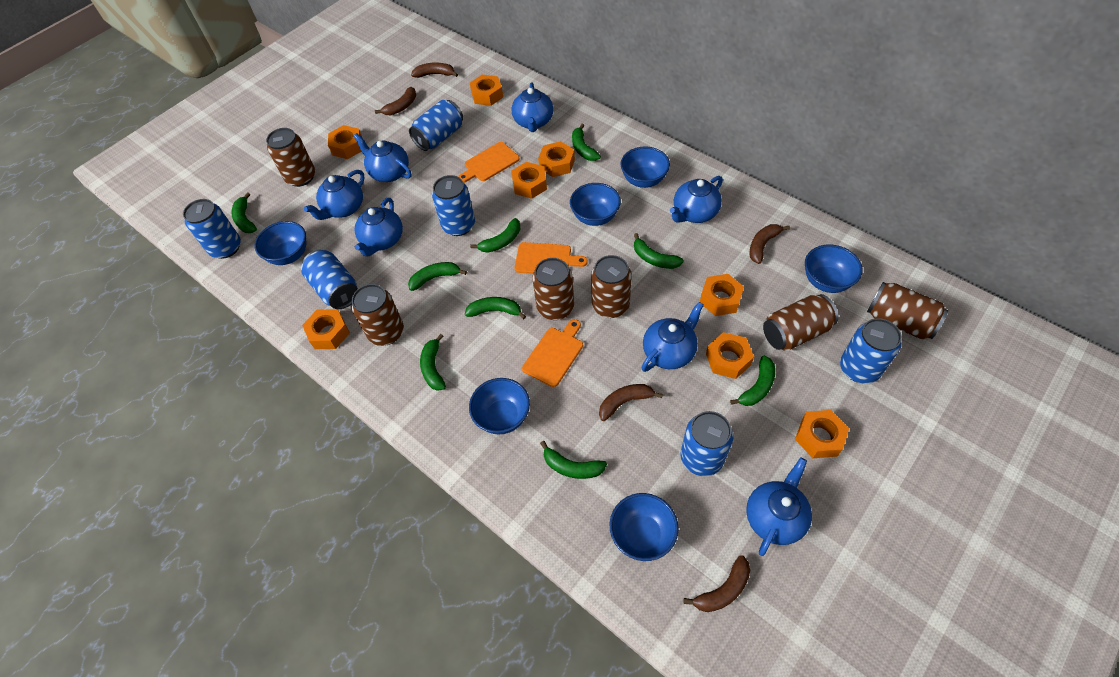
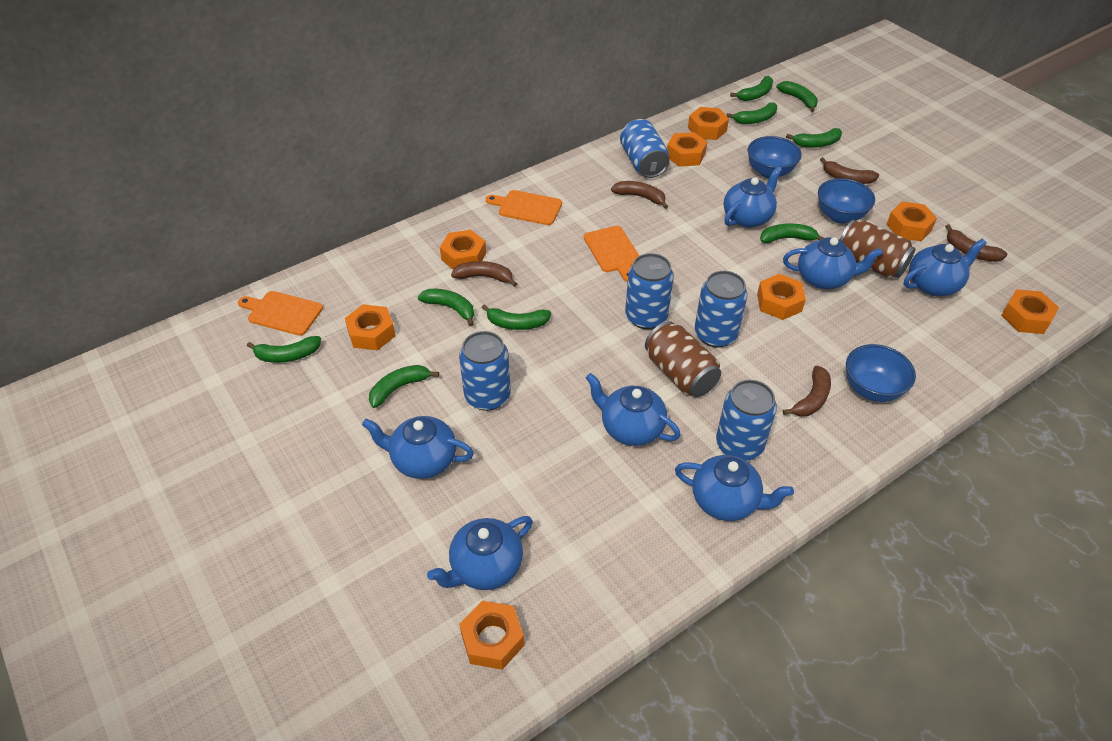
blue bowl: [254,221,307,265] [469,378,530,435] [570,183,621,226] [610,493,679,561] [620,146,670,188] [805,245,863,293] = 6 -> [748,136,802,178] [818,178,875,223] [846,344,916,402] = 3
blue can: [183,199,241,259] [301,250,358,309] [409,100,463,151] [432,175,475,236] [680,411,733,476] [840,318,902,384] = 6 -> [459,331,511,411] [620,119,669,178] [625,253,674,329] [695,271,748,348] [716,380,777,461] = 5
brown can: [266,128,315,187] [352,284,404,346] [532,258,574,320] [591,255,632,318] [763,294,838,351] [867,282,948,340] = 6 -> [645,321,721,397] [839,219,916,279] = 2

